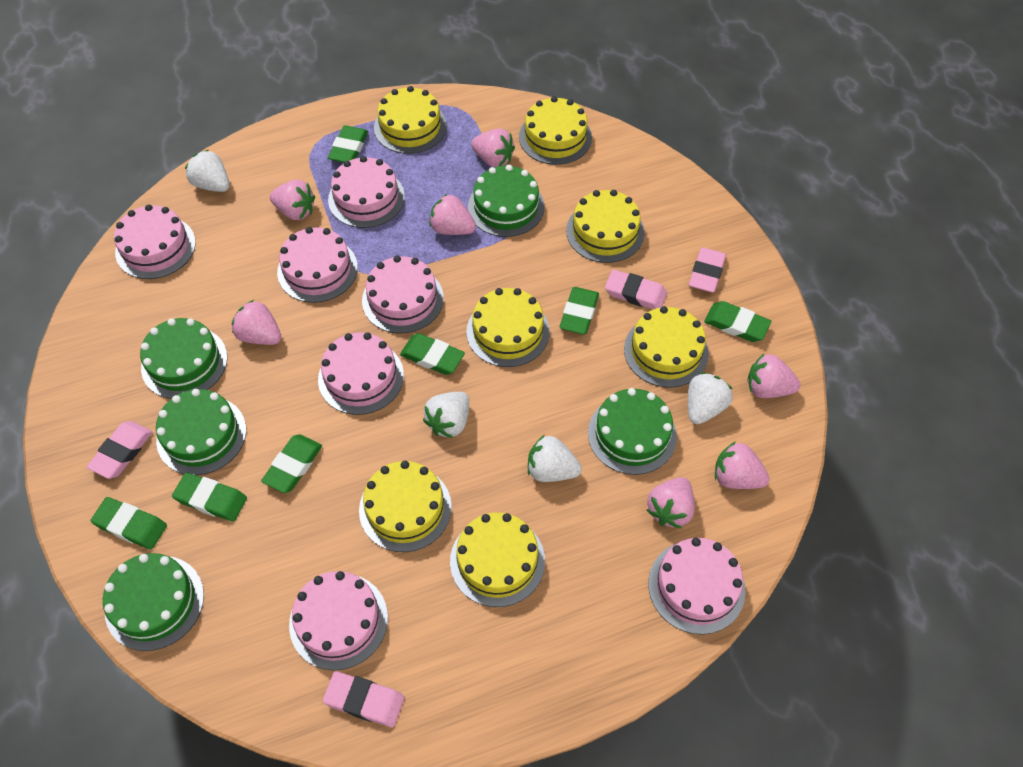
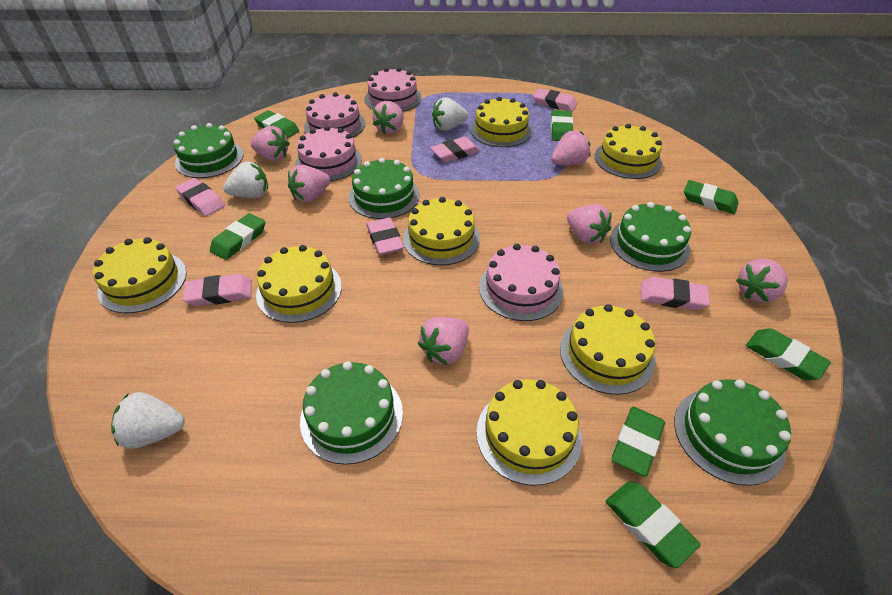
pink cake: [114,204,196,279] [277,227,358,303] [289,571,388,670] [318,332,404,415] [328,156,405,228] [362,256,444,333] [648,538,746,634] = 7 -> [295,126,362,181] [304,92,365,137] [365,68,422,112] [479,244,563,321] = 4
pink eraser: [87,421,152,479] [323,671,405,727] [605,269,667,309] [689,247,726,293] = 4 -> [175,178,225,216] [183,274,252,306] [367,217,404,255] [430,137,480,162] [533,88,577,112] [641,277,710,310] = 6
white strawberry: [185,150,230,192] [423,392,469,438] [528,435,582,482] [688,372,733,424] = 4 -> [111,392,185,449] [223,161,268,198] [432,97,468,131] = 3

